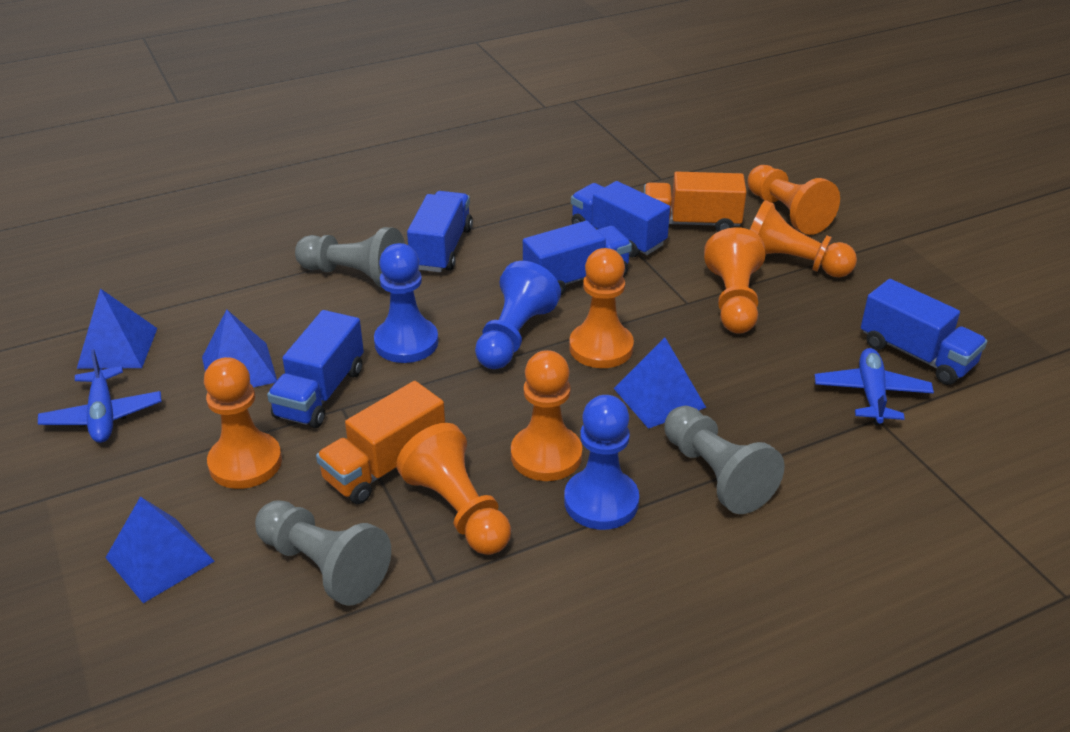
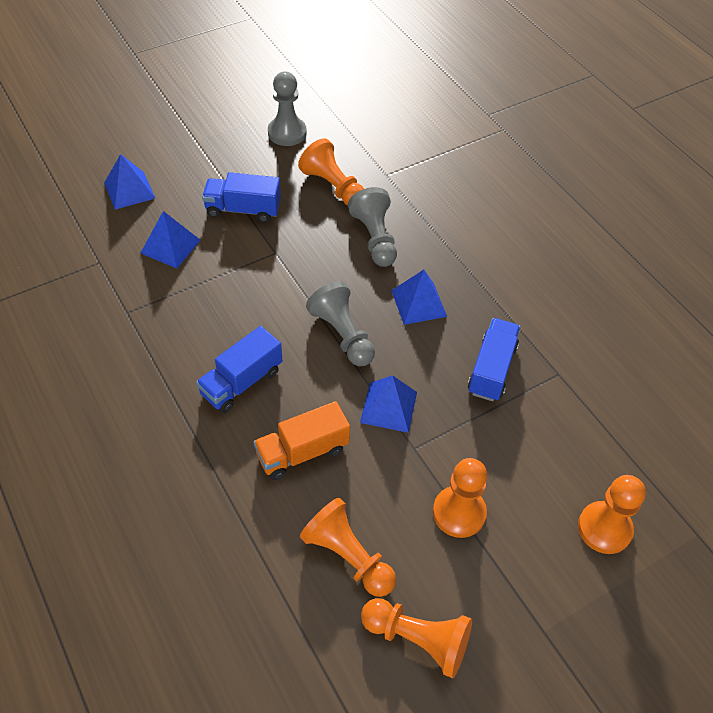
blue pawn: [374,243,438,363] [475,261,561,369] [564,395,639,530] = 3 -> none = 0
blue plane: [38,349,162,443] [815,348,934,426] = 2 -> none = 0
blue truck: [267,310,364,428] [407,191,473,272] [523,221,632,295] [571,181,670,258] [861,279,987,385] = 5 -> [196,326,282,413] [202,172,281,222] [468,318,520,401] = 3
orange pawn: [204,357,282,489] [396,423,511,555] [511,350,582,481] [569,248,634,368] [704,227,765,334] [748,165,840,235] [750,200,857,277] = 7 -> [298,138,364,206] [300,498,396,597] [361,598,472,678] [433,458,487,538] [578,475,646,554] = 5
orange truck: [316,381,445,504] [644,172,747,232] = 2 -> [254,401,350,480] = 1

